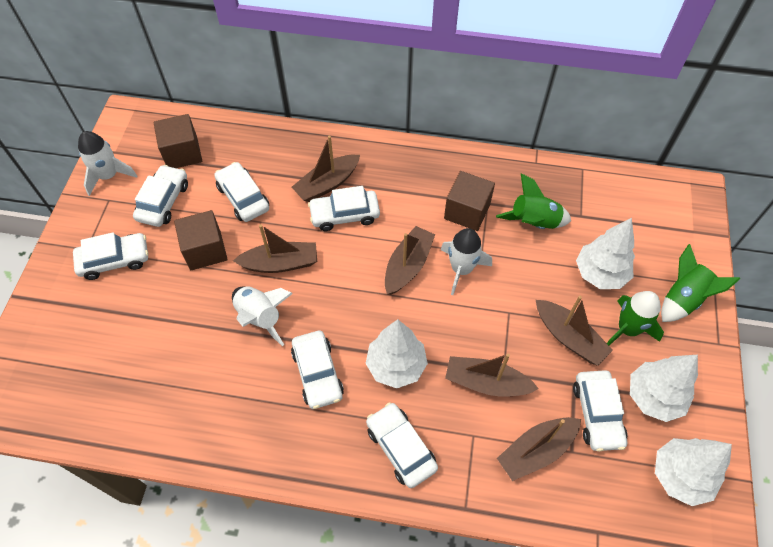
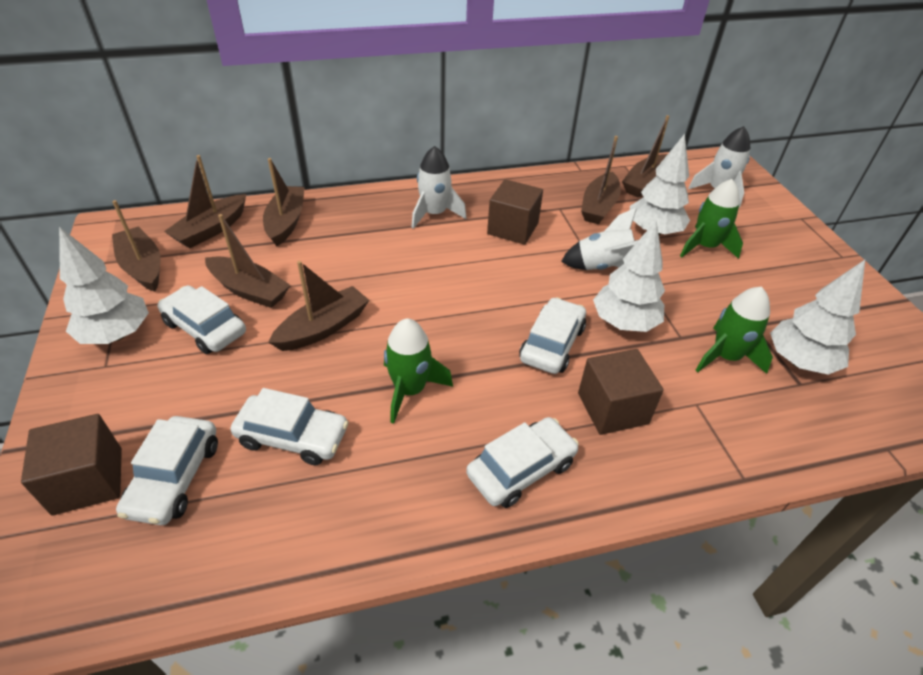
brown boat: [233,224,317,273] [292,136,360,202] [385,226,435,295] [445,354,539,397] [497,417,581,481] [536,296,613,366] = 6 -> [112,200,161,292] [164,155,246,248] [205,214,291,308] [263,158,305,246] [268,261,369,351] [581,136,621,224] [622,115,669,197] = 7
white car: [73,232,148,280] [133,165,188,227] [214,162,269,222] [291,330,344,409] [308,186,380,231] [366,402,438,488] [573,370,627,451] = 7 -> [116,416,218,525] [157,285,246,354] [231,388,349,465] [466,417,579,508] [519,297,586,374] = 5

